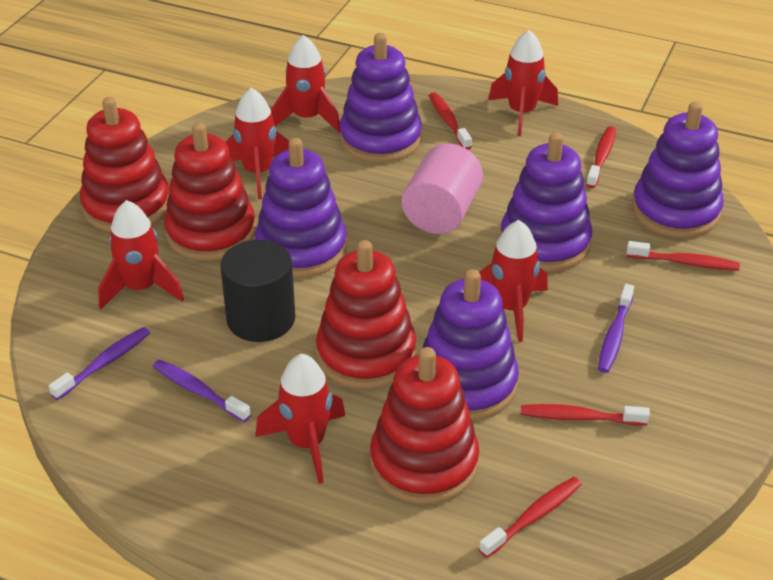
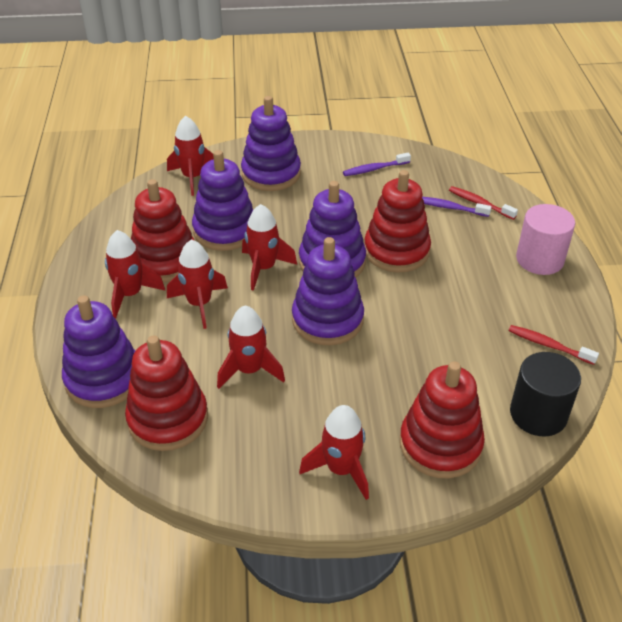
purple toothbrush: [49,327,150,400] [153,360,251,422] [598,284,634,373] = 3 -> [343,152,411,176] [422,197,492,217] = 2
red toothbrush: [429,92,472,150] [479,477,582,558] [521,404,650,425] [586,126,616,188] [626,241,740,271] = 5 -> [449,186,518,220] [508,325,599,365] = 2

